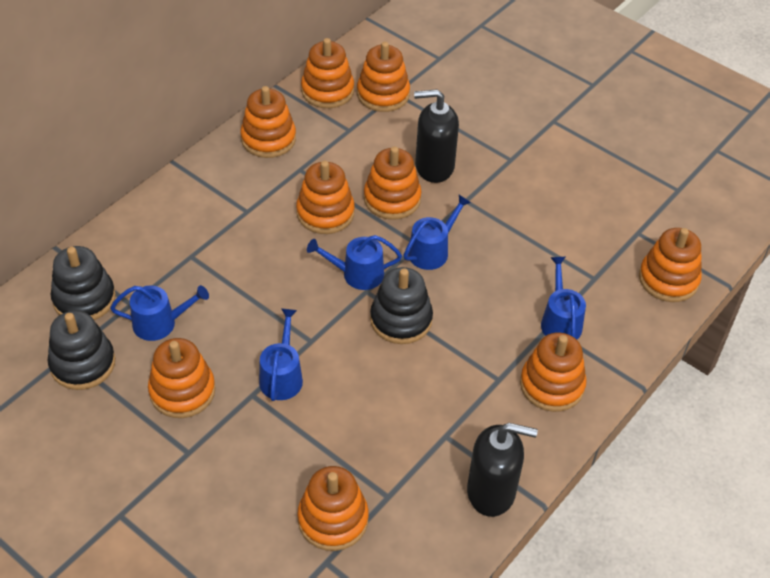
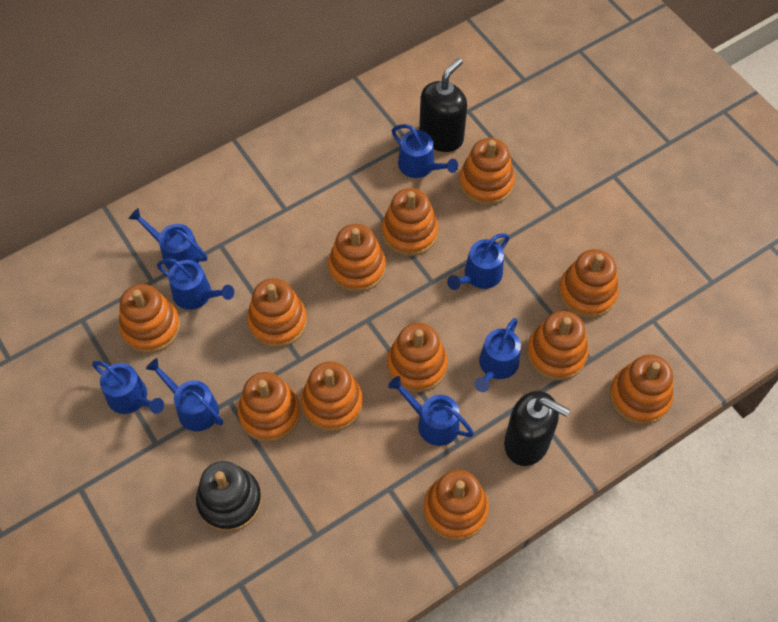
black stacking toy: [47,311,115,390] [51,246,116,320] [370,267,433,344] = 3 -> [196,461,262,532] = 1
blue watering can: [110,285,209,341] [259,309,303,401] [307,235,402,290] [404,195,471,270] [541,257,586,340] = 5 -> [92,361,164,414] [129,208,207,270] [146,358,223,431] [157,259,234,310] [388,376,474,446] [392,124,458,178] [447,233,510,290] [474,318,521,392] = 8
orange stacking toy: [148,338,215,418] [240,86,296,158] [296,161,355,234] [297,466,369,551] [301,38,354,108] [357,42,410,112] [364,146,421,220] [520,332,587,412] [639,228,702,302] = 9 -> [119,284,181,353] [238,372,300,442] [247,278,307,348] [301,361,363,432] [328,224,386,292] [382,188,438,256] [387,323,448,393] [424,470,489,541] [459,138,515,206] [527,311,589,381] [558,249,619,318] [609,355,673,425] = 12

